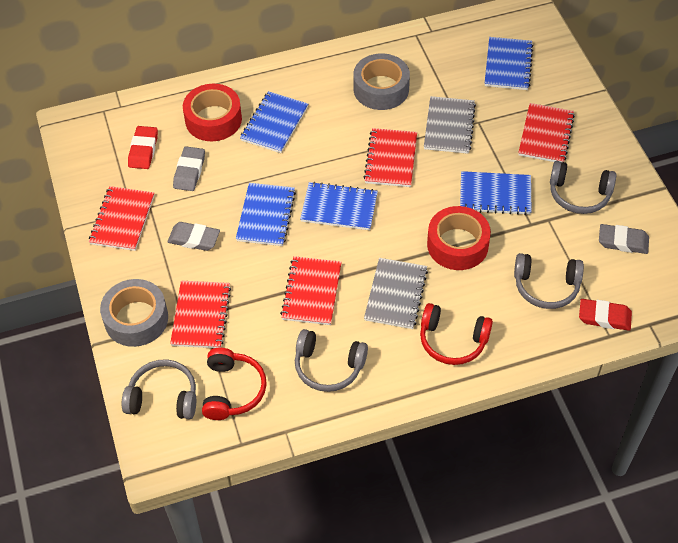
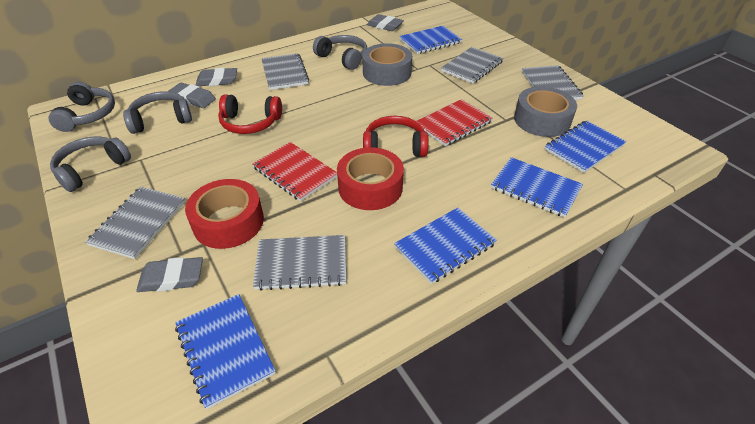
grey eraser: [167,222,220,251] [173,146,205,191] [599,224,649,254] = 3 -> [136,257,203,292] [169,82,216,108] [196,68,237,86] [367,14,404,31] = 4
grey notebook: [364,258,428,329] [424,96,476,154] = 2 -> [85,187,185,259] [253,235,347,291] [261,53,309,90] [441,47,503,84] [522,65,584,100] = 5
red eraser: [128,126,158,169] [579,299,632,331] = 2 -> none = 0
red notebook: [89,186,154,251] [170,281,231,348] [280,256,342,325] [364,128,417,187] [518,103,575,162] = 5 -> [252,142,337,201] [416,99,493,146] = 2

